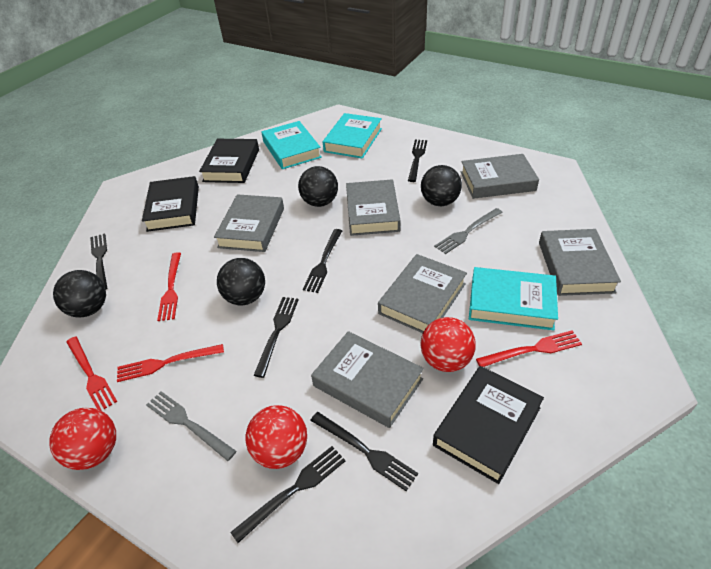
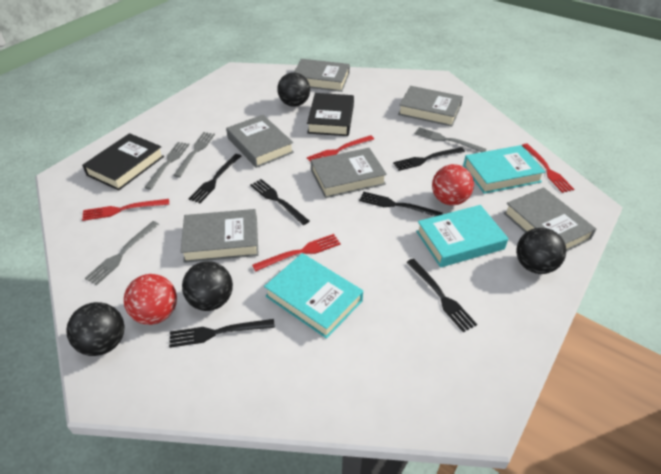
black book: [142,176,199,232] [199,139,259,183] [433,366,544,484] = 3 -> [82,133,164,190] [307,93,354,136] = 2
grey fork: [146,391,237,461] [434,208,503,254] = 2 -> [84,221,159,285] [144,142,190,190] [173,132,215,178] [414,127,486,152] = 4
red ball: [49,408,116,470] [245,405,307,469] [420,317,476,372] = 3 -> [124,274,177,325] [432,164,474,205] = 2

